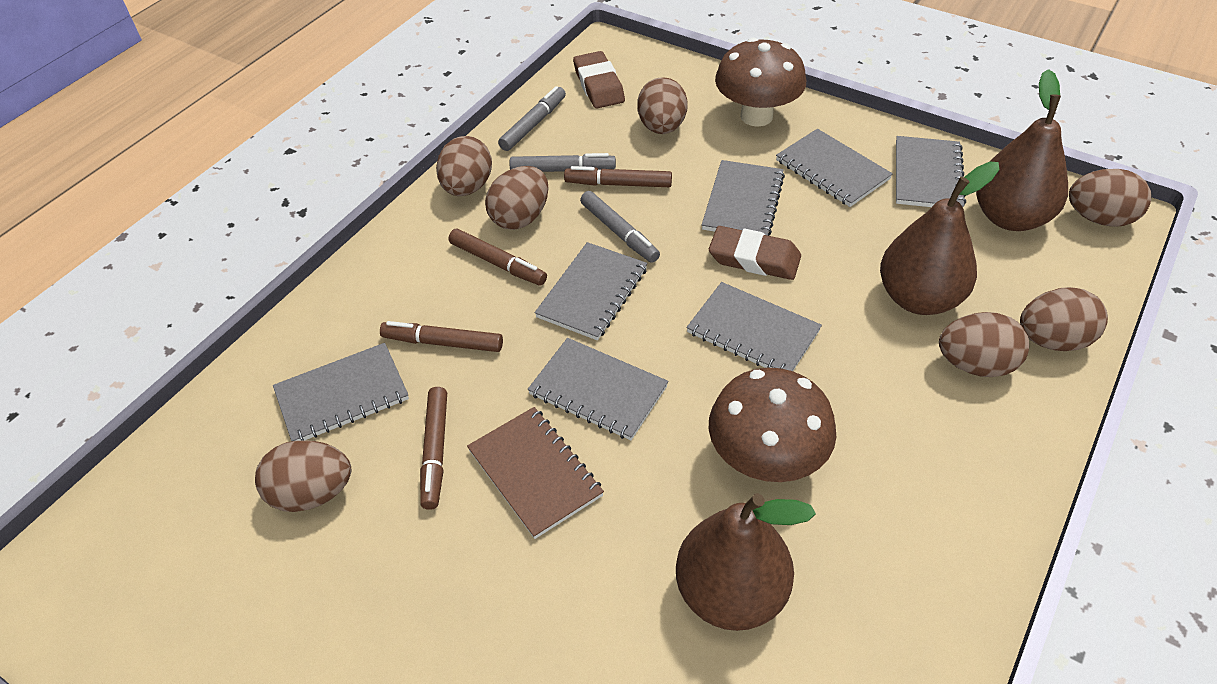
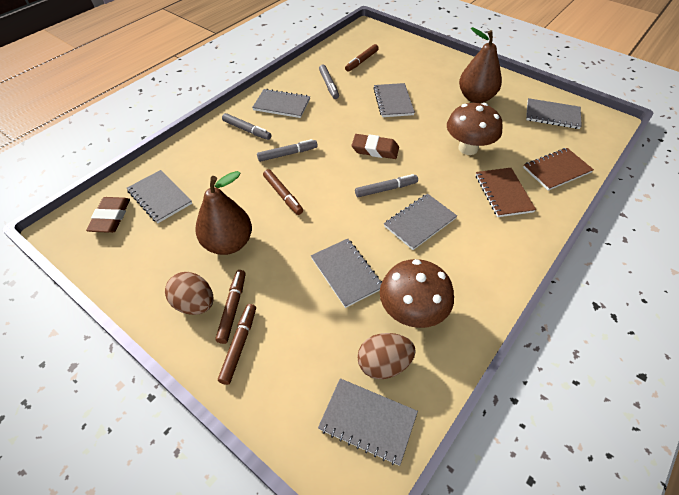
brown egg: [255,440,351,512] [436,136,492,196] [485,166,549,230] [637,77,688,134] [939,312,1029,377] [1020,287,1108,351] [1069,169,1151,227] = 7 -> [165,272,213,315] [357,333,416,379] = 2
brown notebook: [467,407,604,539] = 1 -> [476,168,536,217] [523,148,594,191] = 2
brown pear: [676,493,816,631] [880,162,999,315] [976,69,1068,231] = 3 -> [195,171,252,255] [459,27,502,103] = 2
grey marker: [498,86,566,151] [509,153,616,172] [580,191,660,263] = 3 -> [222,113,272,140] [257,139,318,162] [319,65,339,99] [355,174,418,197] = 4

